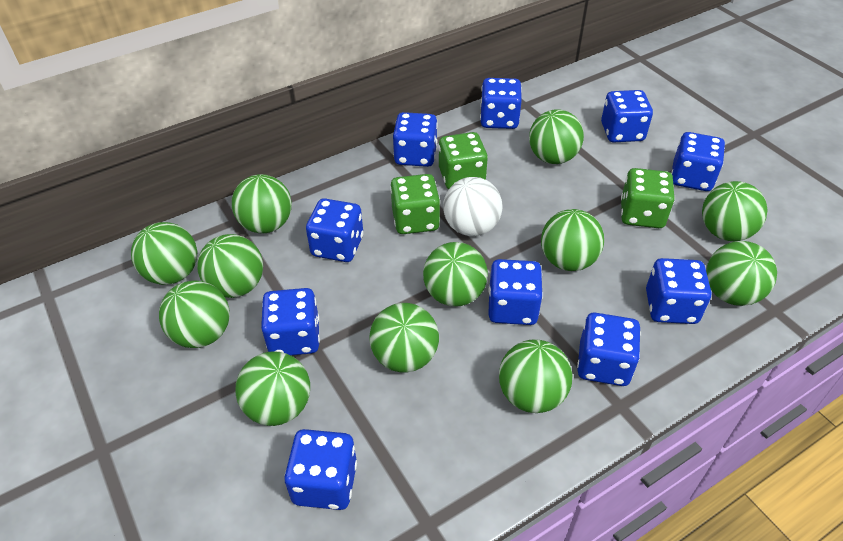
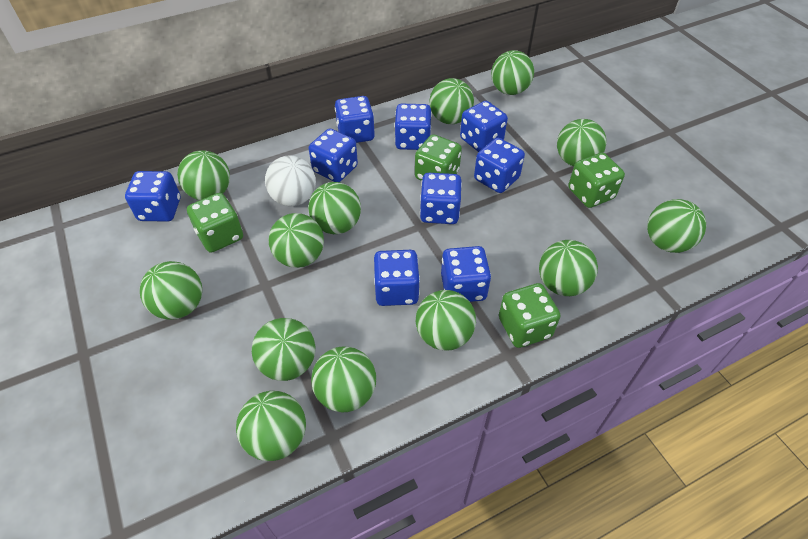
blue dice: [261,288,320,355] [284,429,357,510] [306,198,363,262] [393,112,438,167] [480,78,522,129] [488,259,543,325] [577,313,641,386] [601,90,653,143] [646,258,711,324] [671,132,725,191] = 10 -> [125,171,180,222] [309,128,358,182] [335,96,375,143] [374,250,420,306] [394,104,432,150] [420,173,462,224] [441,246,491,302] [460,101,508,152] [474,138,525,193] = 9
green ball: [131,222,197,285] [159,280,230,348] [197,234,263,298] [232,174,292,233] [235,351,310,426] [369,303,439,372] [423,242,488,307] [499,339,573,413] [529,109,584,164] [541,209,604,271] [702,181,768,241] [706,241,777,306] = 12 -> [140,261,202,320] [177,150,230,200] [236,391,306,461] [252,318,315,381] [269,213,324,268] [308,182,361,234] [311,346,376,413] [416,290,476,351] [429,78,474,124] [491,50,534,95] [539,240,598,296] [557,119,606,166] [647,199,706,253] = 13
green dice: [390,174,440,234] [439,132,488,189] [621,168,675,228] = 3 -> [187,193,243,253] [415,134,462,181] [499,283,560,348] [568,152,625,208] = 4

